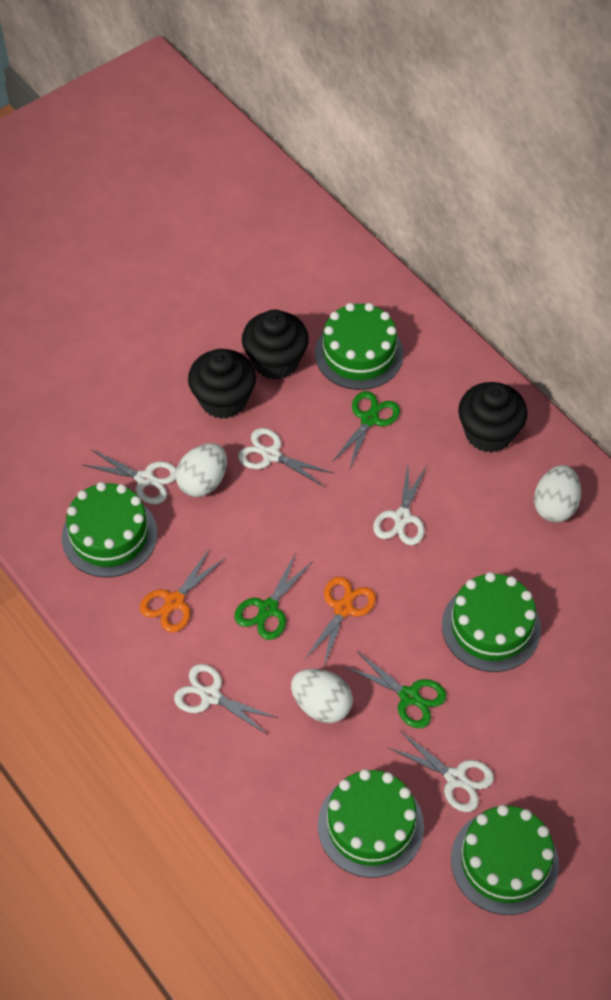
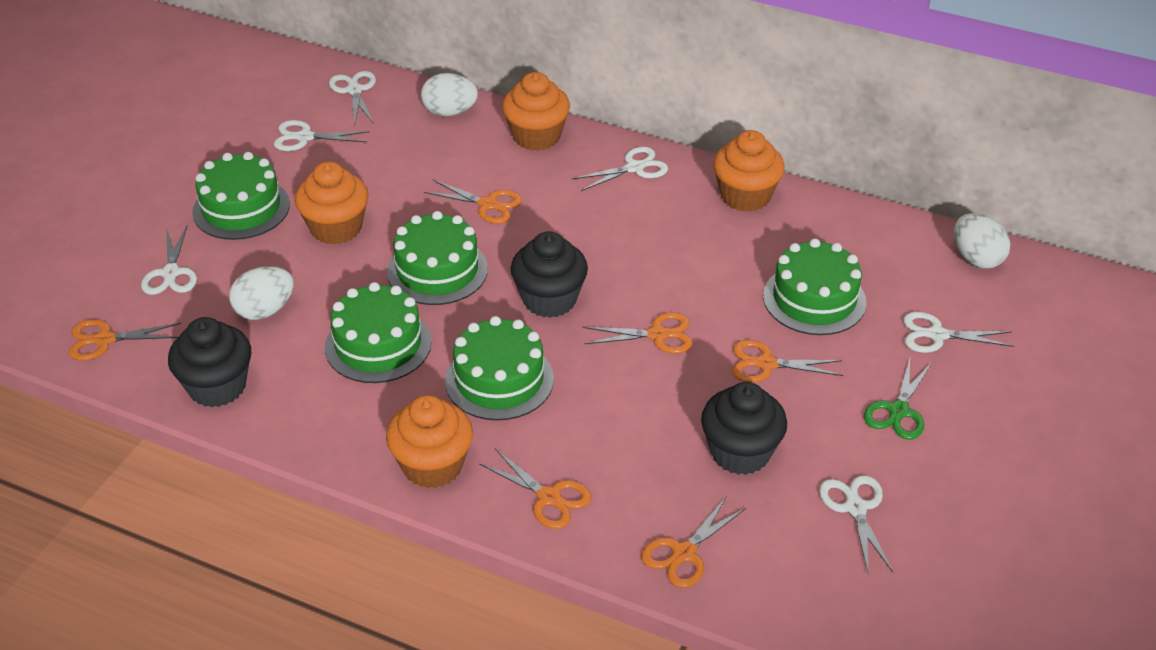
green scissors: [234,553,313,640] [332,391,400,468] [346,650,447,728] = 3 -> [864,358,932,439] = 1
orange cupcake: none = 0 -> [295,161,369,245] [386,395,473,489] [502,72,570,151] [713,130,785,212] = 4
orange scissors: [140,548,226,633] [304,577,376,669] = 2 -> [69,319,181,361] [424,180,522,224] [479,449,592,529] [583,312,693,354] [641,496,746,588] [732,340,843,382] = 6
white scissors: [83,449,177,504] [174,664,278,735] [238,428,333,487] [373,465,427,545] [389,731,494,812] = 5 -> [141,226,197,295] [274,120,370,151] [329,71,376,124] [572,147,668,191] [819,475,893,574] [903,312,1014,353] = 6

